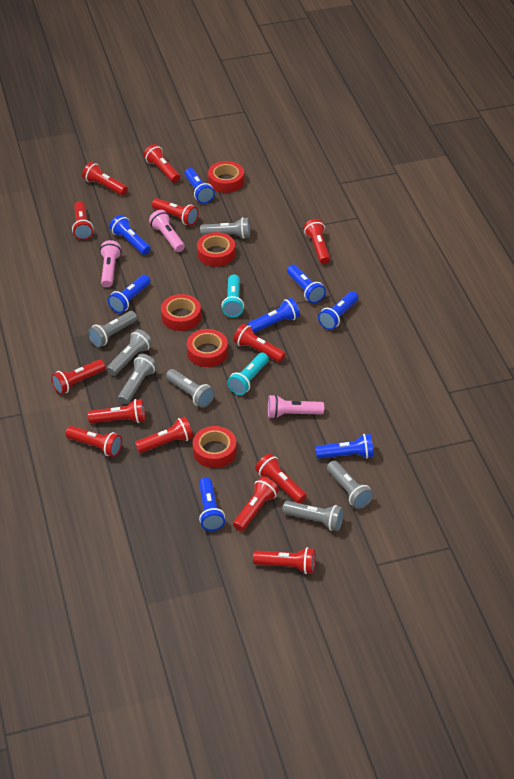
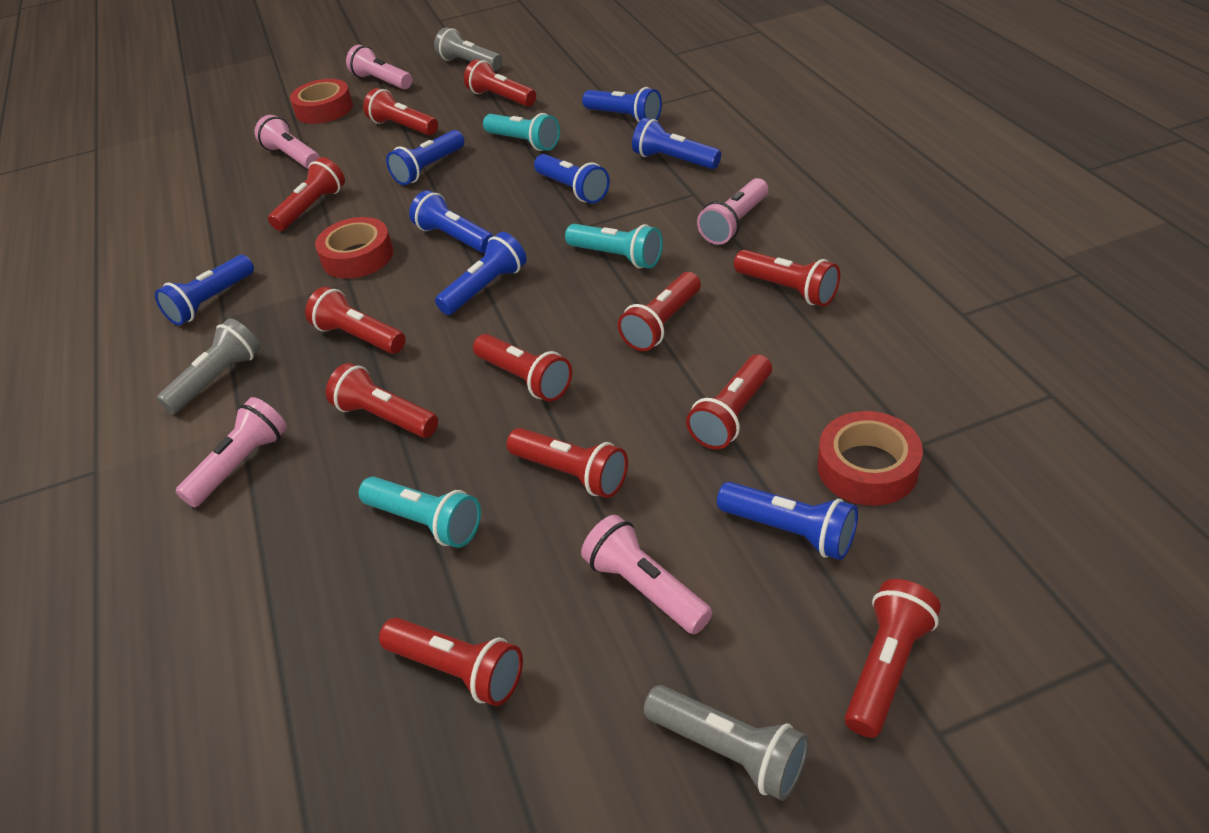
grey flashlight: [88,311,137,347] [107,329,152,376] [118,354,157,404] [166,369,214,408] [200,217,250,239] [283,501,344,531] [327,461,373,509] = 7 -> [157,318,260,414] [434,28,502,71] [644,685,809,801] = 3
pink flashlight: [100,240,122,287] [149,210,185,252] [268,395,324,419] = 3 -> [176,397,287,507] [255,115,320,169] [346,45,412,89] [581,515,712,634] [697,178,768,245] = 5
red flashlight: [51,359,106,394] [65,426,122,457] [72,201,93,240] [82,162,128,195] [88,399,145,423] [135,417,193,453] [144,144,180,183] [152,198,199,226] [233,324,286,362] [233,477,279,531] [253,547,315,574] [255,453,307,503] [304,219,330,264] = 13 -> [268,157,345,231] [305,287,405,354] [326,363,438,438] [363,88,438,135] [379,618,523,706] [464,59,536,107] [473,334,572,402] [507,428,628,498] [618,272,701,351] [686,355,772,450] [734,250,840,307] [845,579,941,738] = 12
red tape: [161,294,201,331] [187,329,228,367] [193,426,237,468] [197,232,235,267] [208,161,244,193] = 5 -> [290,79,353,124] [315,217,393,279] [818,411,923,506] = 3
turquoise flashlight: [222,275,244,317] [227,352,269,395] = 2 -> [359,477,481,548] [483,113,560,151] [565,224,663,268] = 3

